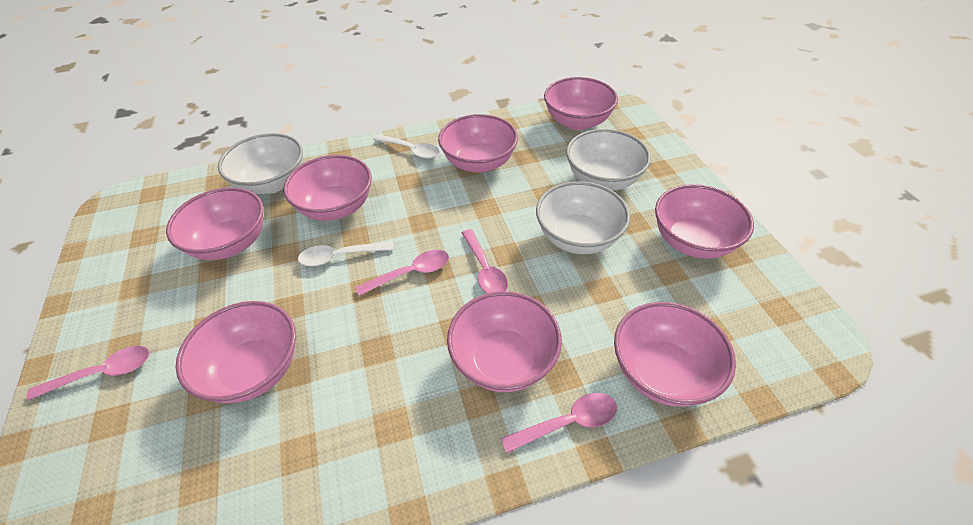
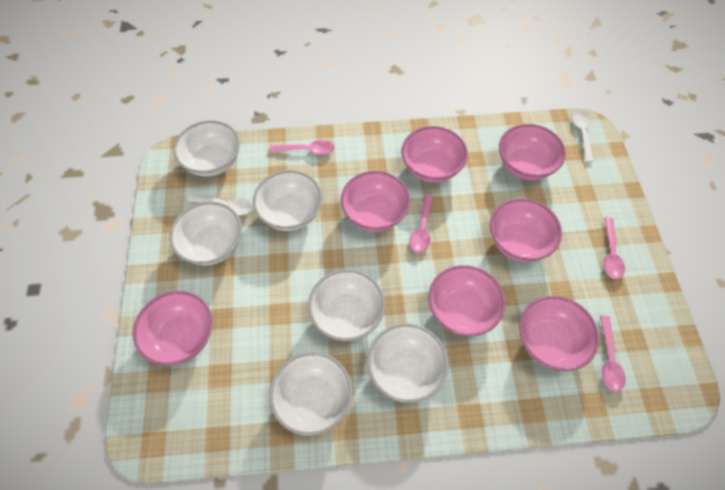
pink bowl: [166,187,264,260] [176,301,296,403] [283,155,372,221] [438,114,518,173] [447,291,562,392] [544,77,618,130] [614,302,736,407] [655,184,754,259] = 8 -> [133,291,213,366] [341,171,410,232] [402,126,468,183] [428,265,505,336] [490,198,562,262] [499,124,566,180] [519,296,599,371] = 7
white bowl: [218,133,303,194] [536,181,630,254] [566,129,651,190] = 3 -> [169,201,242,266] [174,120,240,177] [253,170,323,231] [269,352,353,436] [308,269,385,341] [367,323,448,403] = 6

